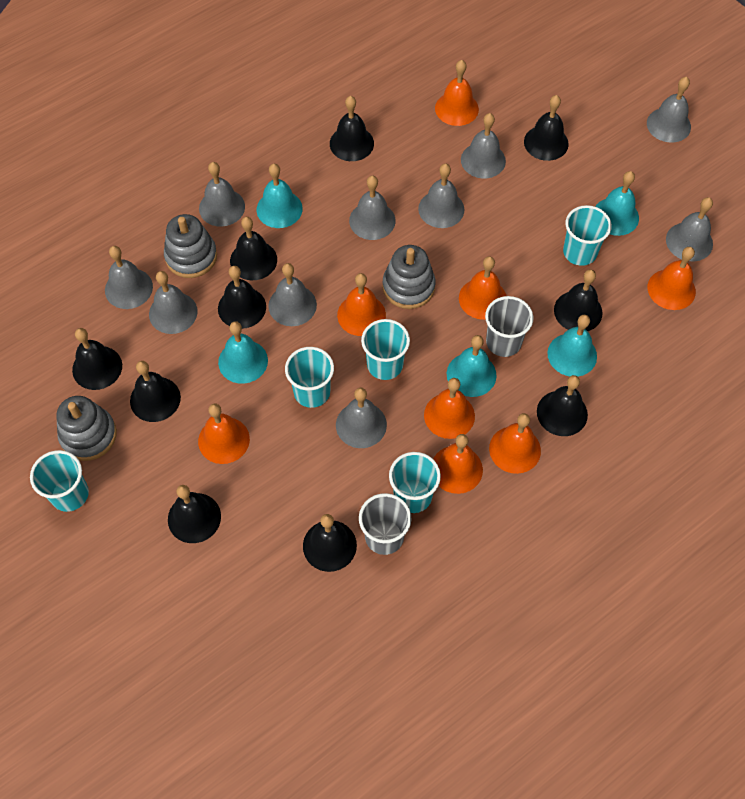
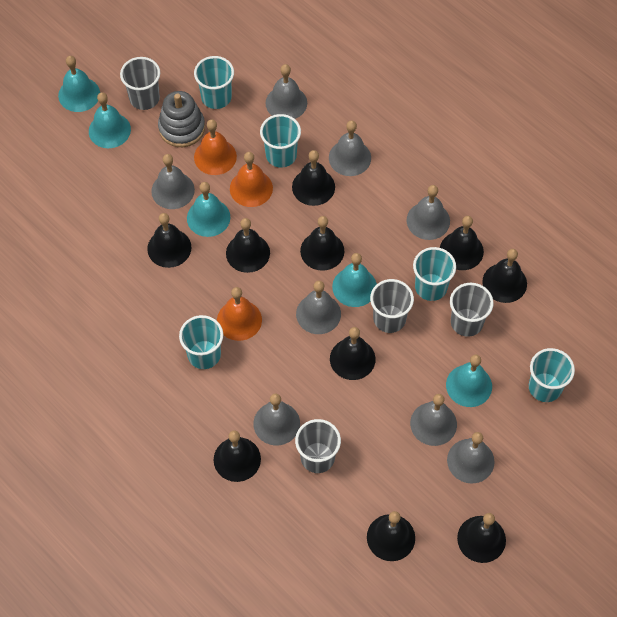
grey bell: [105,246,153,309] [149,271,198,334] [199,162,245,227] [268,263,317,326] [336,388,387,448] [349,176,396,240] [418,164,464,228] [461,113,506,178] [647,77,691,143] [666,197,713,261] = 10 -> [151,154,195,209] [253,393,300,445] [266,64,307,119] [296,281,341,334] [329,120,371,176] [407,185,450,240] [410,394,457,446] [447,432,494,484] = 8
grey cup: [359,493,412,555] [485,296,534,357] = 2 -> [120,57,160,110] [295,419,341,473] [370,279,414,333] [450,283,494,337] = 4
grey stacking toy: [57,396,117,461] [164,214,217,278] [382,245,436,309] = 3 -> [158,91,205,147] = 1
orange bell: [198,404,250,464] [337,273,386,336] [424,378,475,439] [433,434,483,494] [435,60,479,126] [459,256,506,320] [489,413,541,474] [648,247,696,310] = 8 -> [194,119,237,175] [217,287,262,341] [230,152,273,207] = 3

